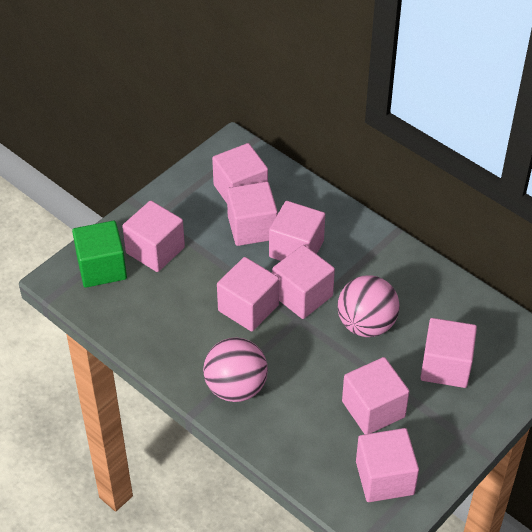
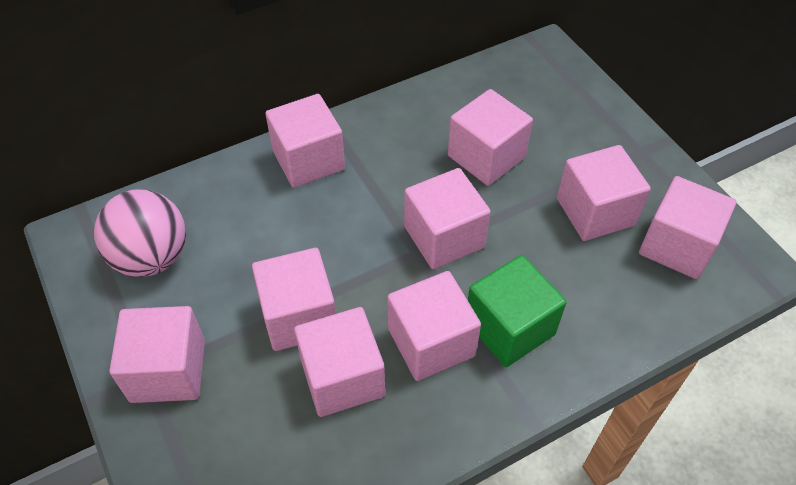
pink ball: [203,337,268,402] [338,275,400,337] = 2 -> [94,189,186,277] = 1

